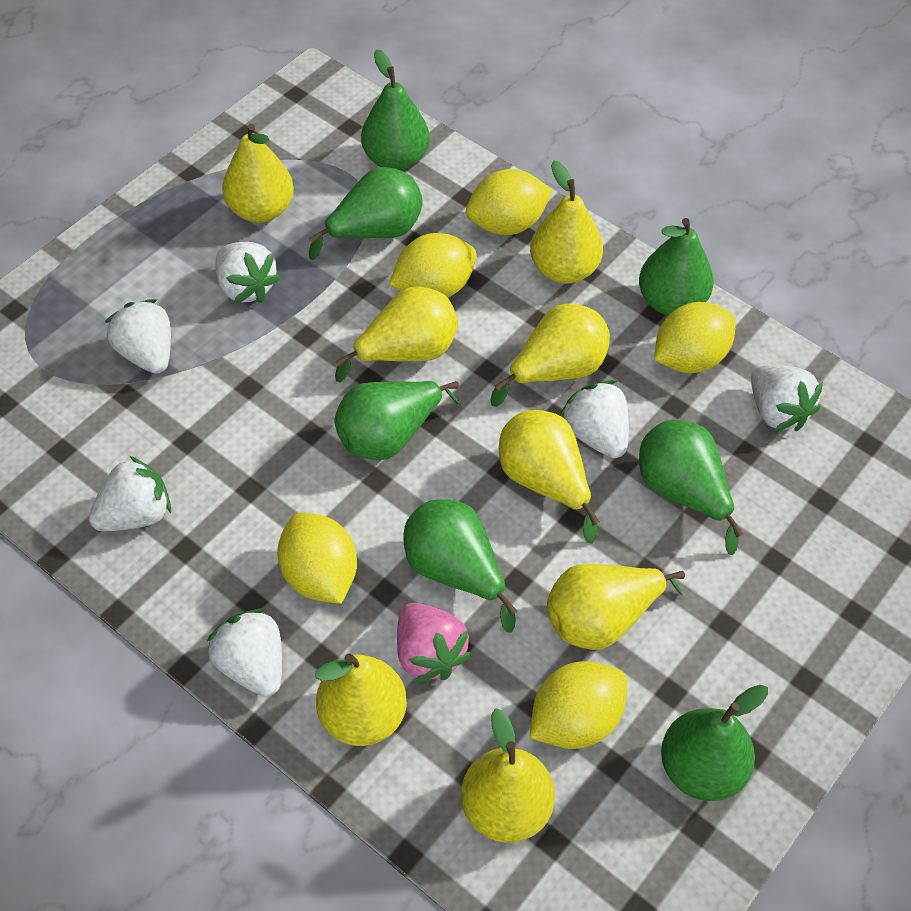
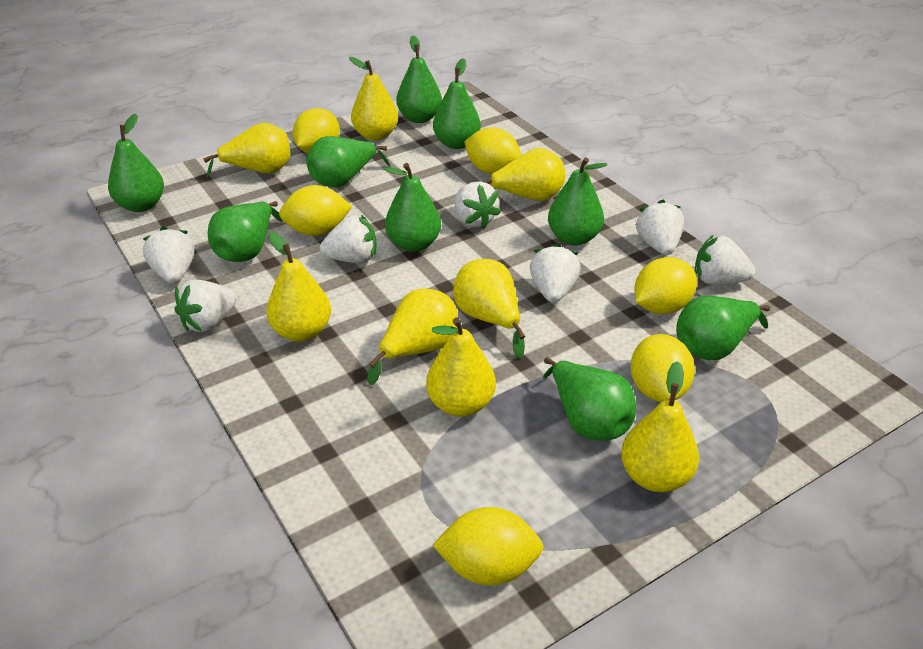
green pear: [309,167,423,260] [334,381,461,460] [361,49,430,171] [403,499,517,633] [639,218,714,316] [639,420,743,555] [661,685,768,801] = 7 -> [108,114,164,212] [208,201,283,262] [306,136,390,187] [384,163,441,252] [396,36,442,123] [433,58,481,149] [543,357,636,441] [548,157,607,245] [676,296,770,360] = 9
pink strawberry: [397,603,471,683] = 1 -> none = 0
white strawberry: [89,456,171,531] [105,299,171,374] [207,608,282,697] [215,242,280,303] [560,381,629,458] [751,365,823,431] = 6 -> [143,227,195,283] [174,280,237,332] [320,215,377,263] [455,181,501,229] [530,244,580,303] [635,200,684,255] [695,234,755,285] = 7
yellow lemon: [277,513,357,604] [389,233,477,298] [466,169,553,235] [529,661,627,749] [654,302,735,373] = 5 -> [279,185,352,236] [293,108,339,153] [433,507,543,586] [464,128,521,174] [630,334,695,402] [634,257,697,314] = 6

